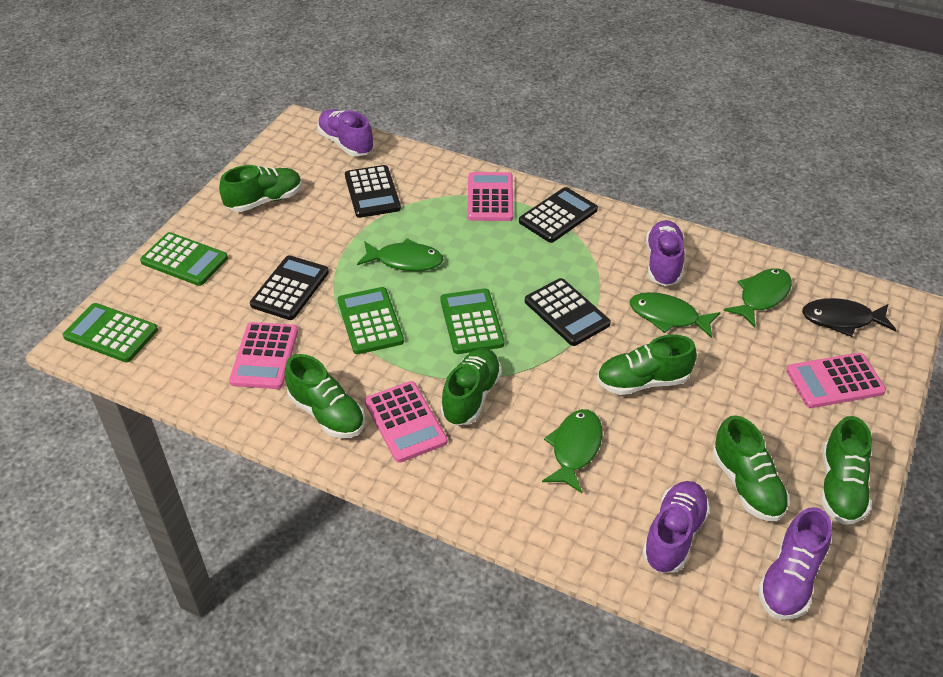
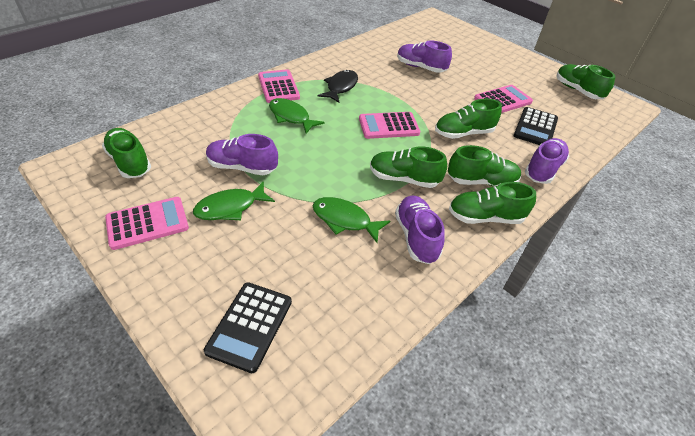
black calculator: [250,255,329,320] [345,165,401,218] [519,187,598,243] [525,278,611,346] = 4 -> [204,282,292,373] [514,107,558,145] = 2
green calculator: [63,303,158,362] [140,232,228,286] [338,287,404,354] [440,288,504,354] = 4 -> none = 0
green fish: [357,238,443,271] [542,409,603,493] [630,292,721,338] [724,269,792,328] = 4 -> [193,181,275,220] [269,98,325,134] [313,197,390,243] = 3

